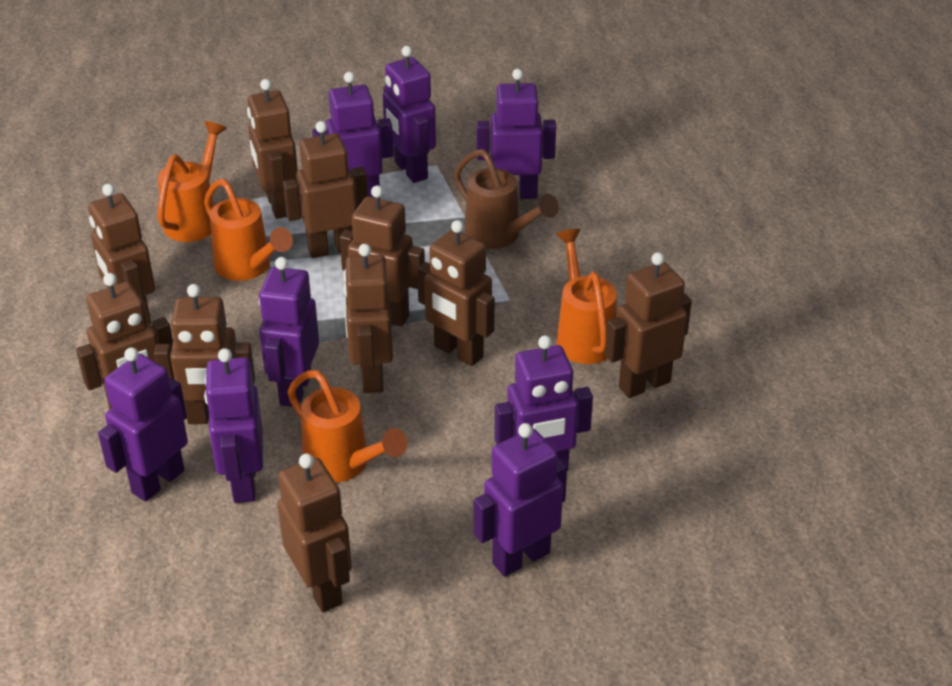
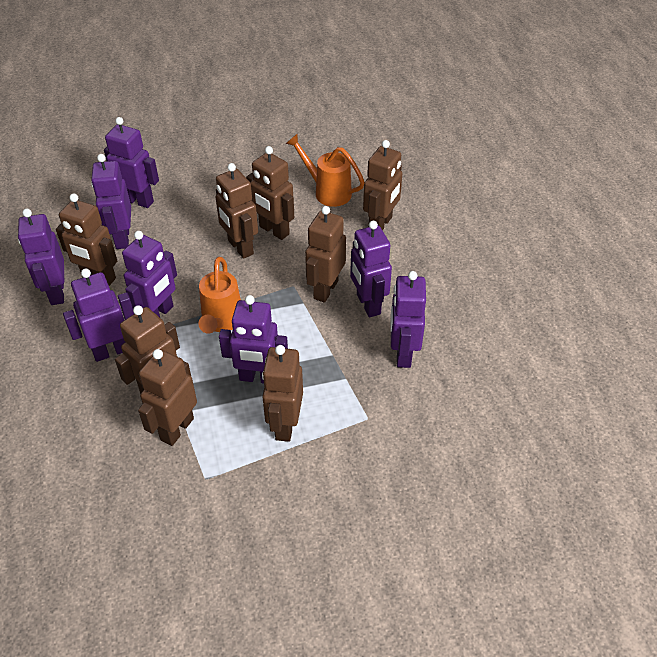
brown robot: [76,273,173,409] [88,184,155,324] [154,284,255,424] [247,79,298,219] [277,454,352,612] [283,121,368,258] [340,185,425,327] [343,244,393,393] [417,220,495,366] [605,252,692,398] = 10 -> [56,193,117,286] [115,305,180,394] [138,349,197,446] [215,163,258,259] [246,146,294,240] [262,345,303,442] [305,206,346,303] [363,140,403,230] = 8
brown watering can: [454,149,559,249] = 1 -> none = 0
orange watering can: [157,121,227,242] [204,179,293,281] [288,370,407,483] [556,229,617,364] = 4 -> [198,257,241,334] [286,134,365,207] = 2

